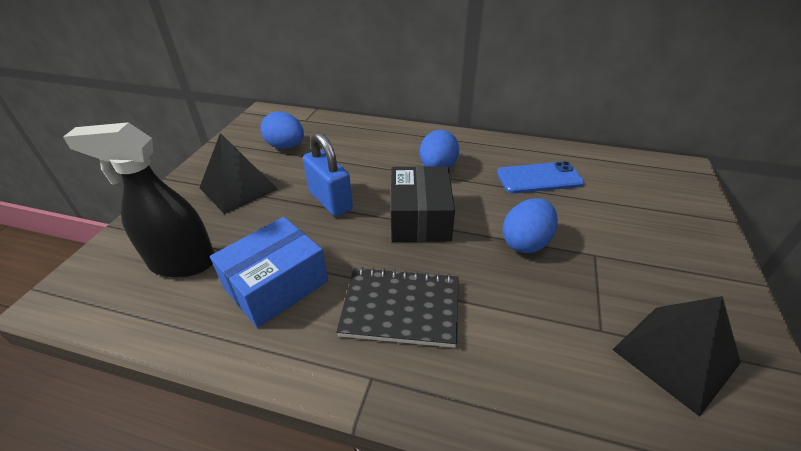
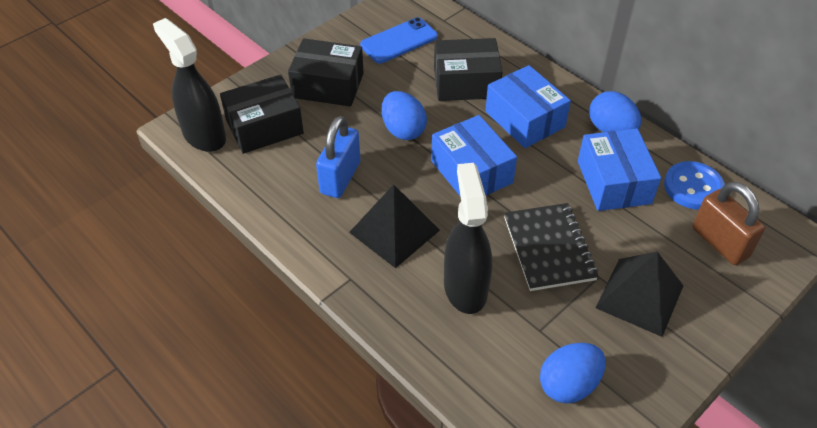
black box: [390,166,455,242] = 1 -> [220,75,304,154] [288,38,364,106] [434,38,503,101] = 3
black spray bottle: [63,122,215,278] = 1 -> [153,18,226,152] [444,163,492,314] = 2
blue box: [210,217,328,328] = 1 -> [431,115,517,196] [485,65,571,148] [578,128,661,211] = 3
blue button: none = 0 -> [664,161,725,210] = 1
brown padlock: none = 0 -> [693,182,765,265] = 1

